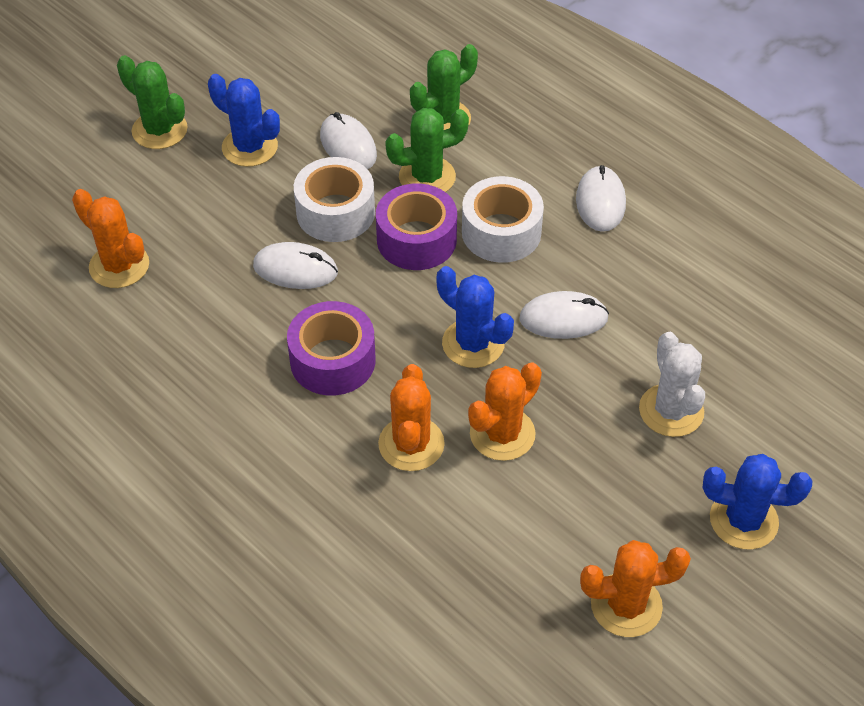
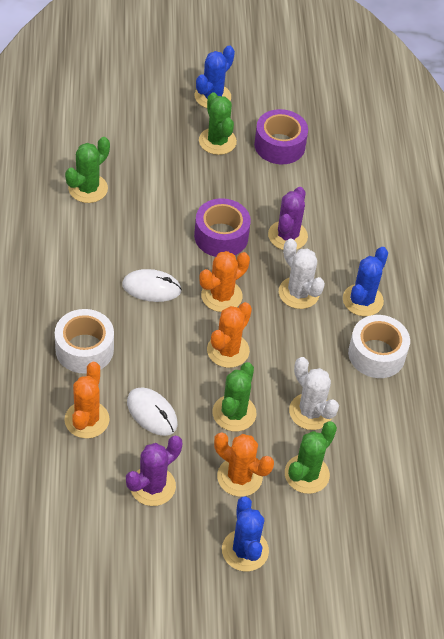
green cactus: [117,55,188,149] [385,108,469,192] [410,44,478,130] = 3 -> [65,137,110,203] [199,92,237,155] [212,362,256,432] [285,421,337,494] = 4
purple cactus: none = 0 -> [126,436,182,506] [268,187,308,250] = 2
white cactus: [639,332,705,437] = 1 -> [279,239,325,309] [289,357,339,430] = 2
white mouse: [253,242,338,289] [320,112,377,169] [519,291,609,339] [576,165,626,232] = 4 -> [122,269,182,302] [127,387,178,436] = 2

